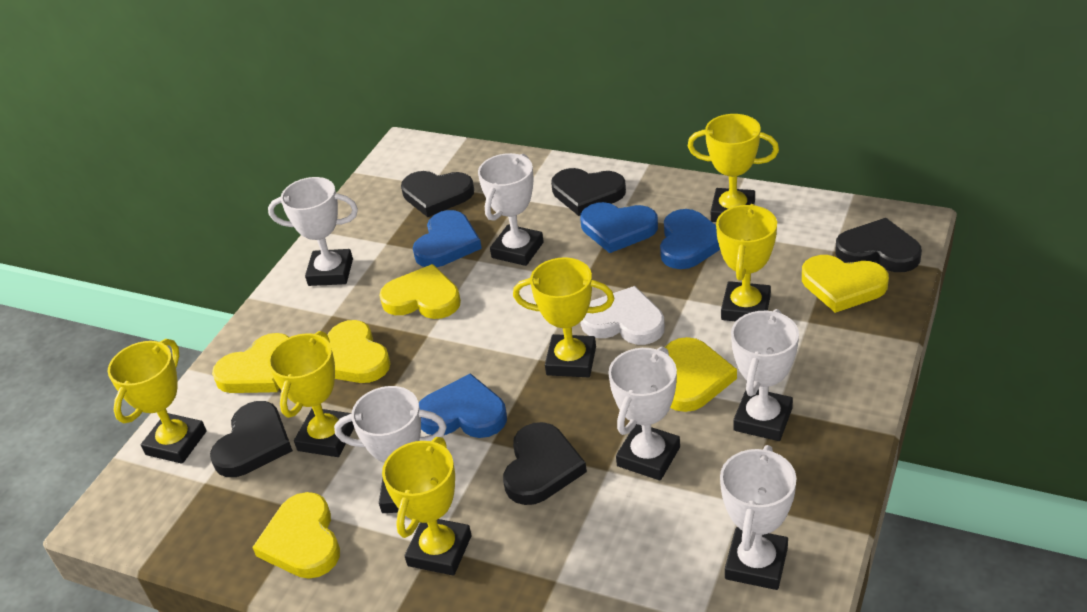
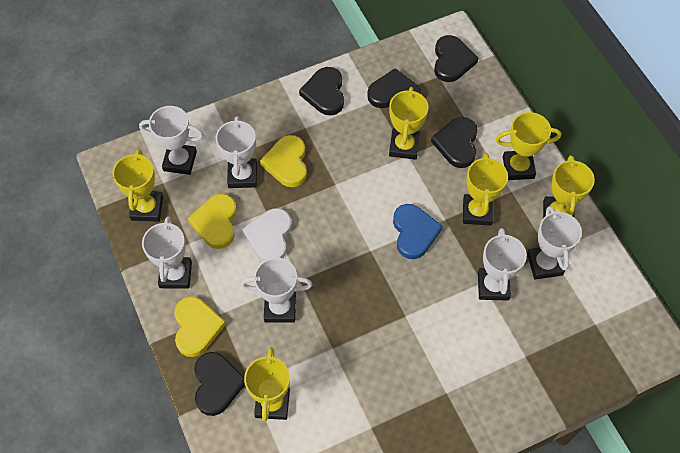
blue heart: [413,210,482,267] [419,373,507,438] [580,202,658,253] [660,209,720,269] = 4 -> [393,204,443,259] = 1
yellow heart: [212,333,289,393] [252,492,340,579] [328,320,391,383] [379,264,461,319] [665,337,737,412] [802,255,889,313] = 6 -> [174,296,226,357] [188,194,237,249] [260,135,307,187] = 3

